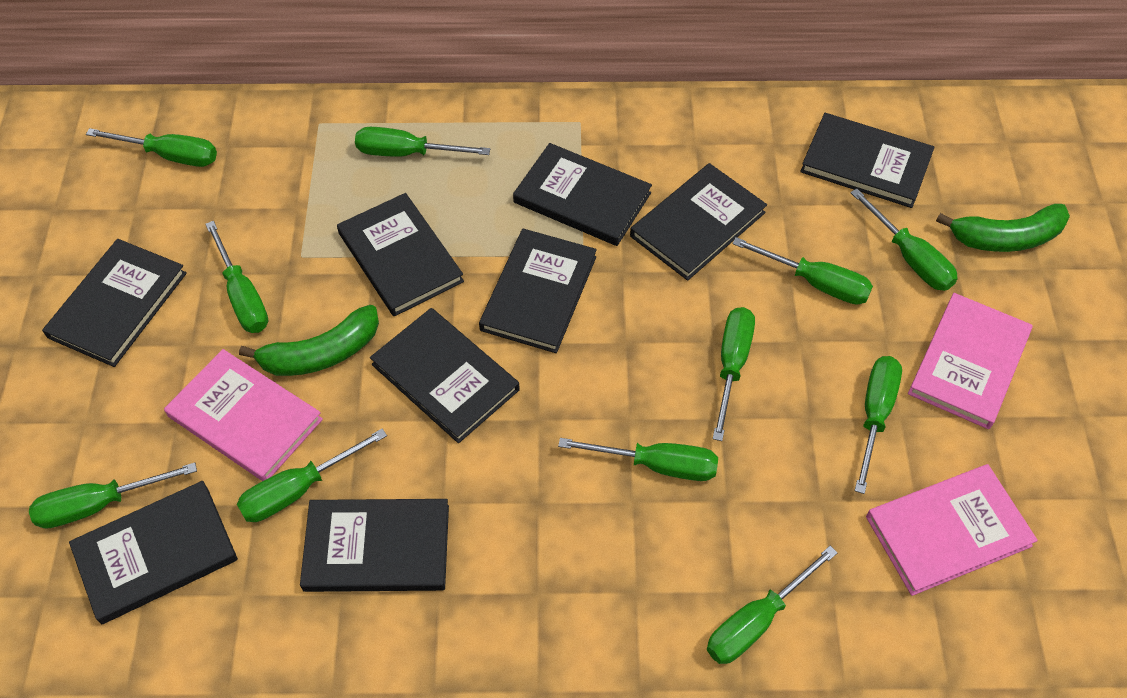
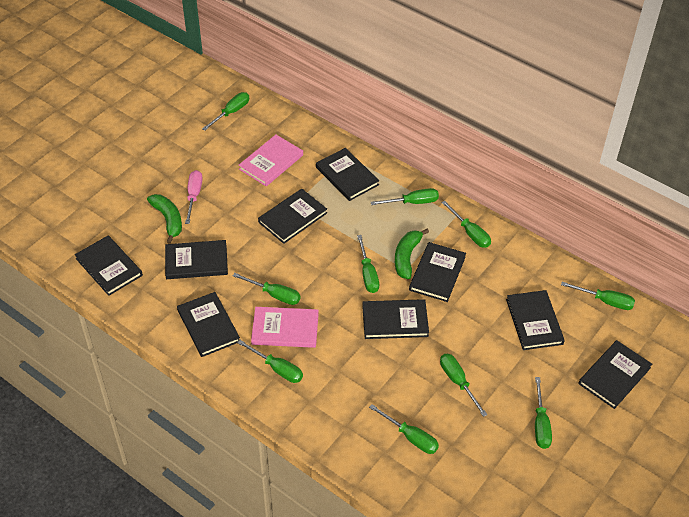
green screwdriver: [29,462,197,529] [86,128,217,167] [205,221,268,333] [237,428,387,522] [355,127,490,157] [558,438,718,481] [707,546,837,664] [713,307,755,441] [732,237,873,305] [850,189,958,291] [855,356,902,494] = 11 -> [202,92,249,131] [233,273,301,305] [237,340,303,383] [357,235,379,293] [369,404,439,454] [371,188,439,205] [440,354,488,417] [441,201,491,248] [535,377,552,449] [561,282,635,310] = 10
pink book: [164,349,323,481] [866,464,1038,596] [908,293,1033,429] = 3 -> [239,135,303,186] [251,307,319,348] = 2
pink screwdriver: none = 0 -> [185,170,203,224] = 1

